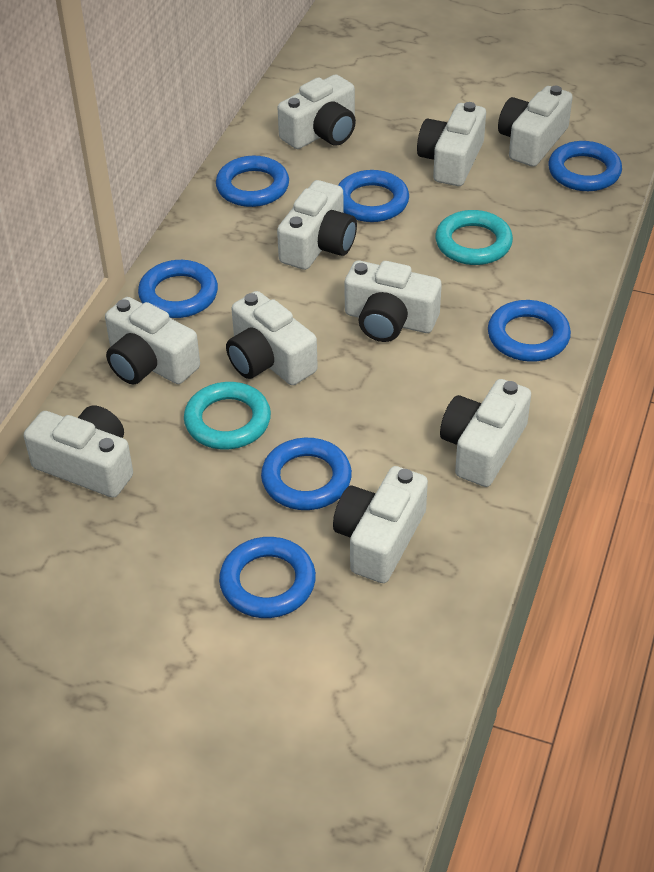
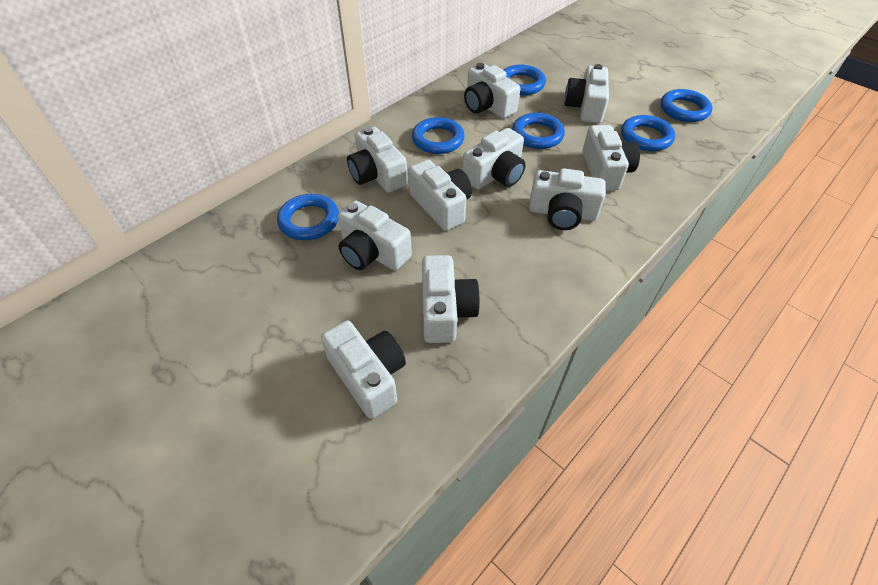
blue ring: [138,260,218,318] [216,156,289,207] [219,537,316,618] [261,438,352,510] [338,170,409,222] [488,300,571,362] [548,141,622,191] = 7 -> [277,194,339,240] [412,117,465,154] [504,65,546,95] [512,113,565,149] [621,115,675,151] [660,89,712,122] = 6
turquoise ring: [184,382,271,449] [435,210,513,265] = 2 -> none = 0

